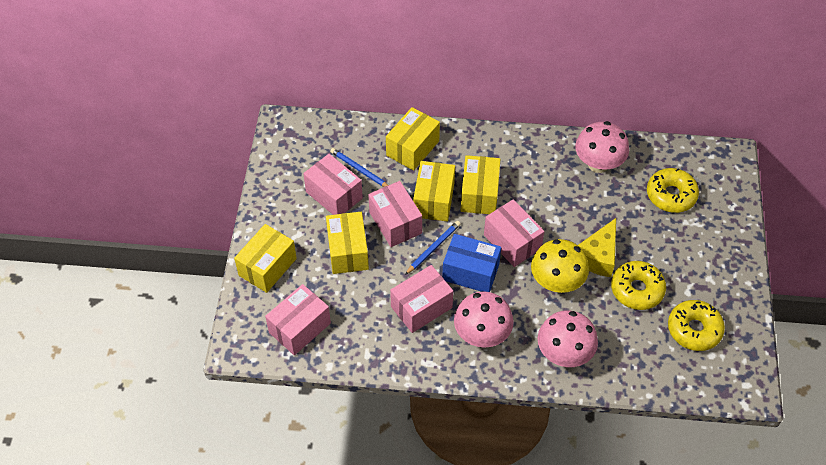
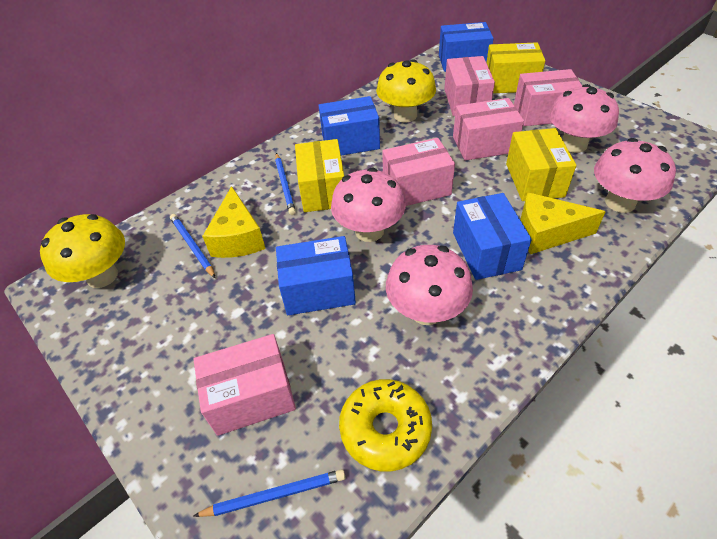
blue box: [442,234,501,292] = 1 -> [276,236,356,315] [318,96,380,155] [439,22,493,72] [453,193,532,280] = 4
blue pencil: [330,148,388,187] [405,221,460,275] = 2 -> [170,214,215,278] [194,469,345,517] [275,153,296,215] = 3
pink mushroom: [454,291,514,348] [538,310,598,367] [575,121,629,173] = 3 -> [331,168,406,242] [386,245,473,325] [549,84,619,153] [594,138,676,213] = 4
yellow box: [234,224,297,293] [326,212,369,274] [386,107,440,171] [413,161,455,221] [461,155,500,214] = 5 -> [295,139,344,212] [486,42,545,93] [506,128,576,201] = 3
yellow cheese: [578,218,616,277] = 1 -> [202,186,266,258] [520,192,606,254] = 2
yellow donut: [611,261,666,310] [647,168,699,213] [668,300,725,351] = 3 -> [339,379,432,471] = 1
yellow mushroom: [531,239,589,293] = 1 -> [40,214,125,288] [376,59,436,123] = 2

